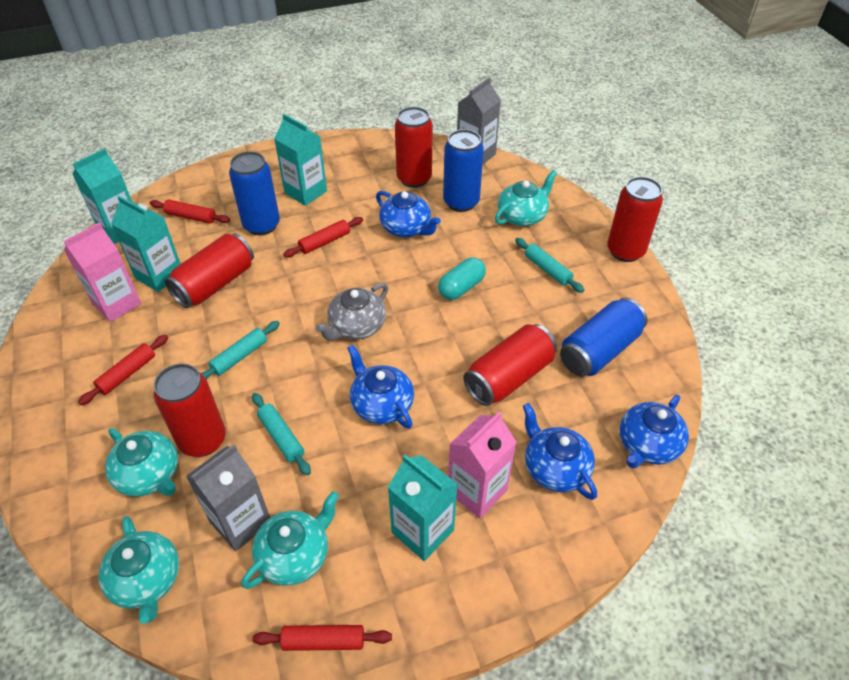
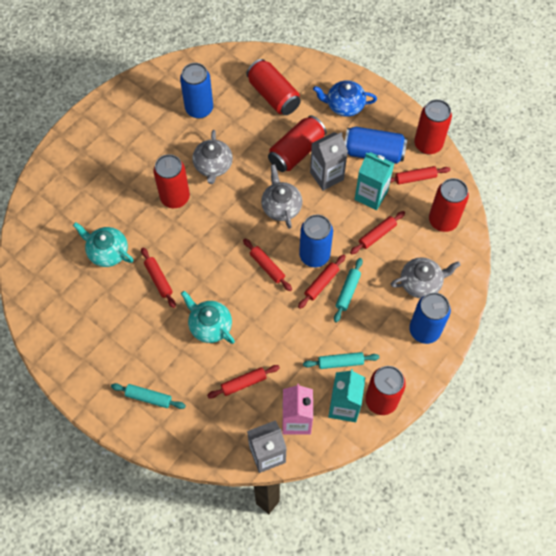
blue can: [229,151,280,235] [443,129,484,212] [560,298,648,377] = 3 -> [180,63,213,119] [299,214,333,267] [345,127,407,164] [409,292,451,344] = 4
blue teapot: [347,345,414,429] [376,191,441,237] [523,403,597,500] [619,395,689,468] = 4 -> [313,80,377,117] = 1
grey teapot: [315,283,388,341] = 1 -> [192,130,233,184] [261,164,302,229] [391,257,461,298] = 3
pink carton: [64,222,141,322] [448,411,516,518] = 2 -> [282,384,313,435] = 1
red can: [154,364,226,457] [165,233,254,308] [395,107,432,188] [463,324,557,406] [607,177,663,262] = 5 -> [154,154,190,208] [246,59,301,115] [268,115,326,172] [365,366,406,415] [414,99,452,155] [429,178,469,232] = 6
red rolling pin: [78,335,168,405] [150,199,230,223] [253,625,392,651] [283,217,363,257] = 4 -> [141,247,176,308] [207,365,280,398] [243,239,292,291] [298,254,346,309] [350,211,405,254] [390,166,450,185] = 6
turquoise capsule: [438,257,486,300] = 1 -> none = 0
turquoise carton: [72,148,133,244] [111,196,181,292] [274,114,327,206] [388,455,458,561] = 4 -> [328,369,366,422] [355,152,394,210] = 2
turquoise teapot: [98,516,179,624] [105,428,178,497] [241,491,339,589] [495,170,557,226] = 4 -> [73,222,133,267] [181,291,235,344] = 2

